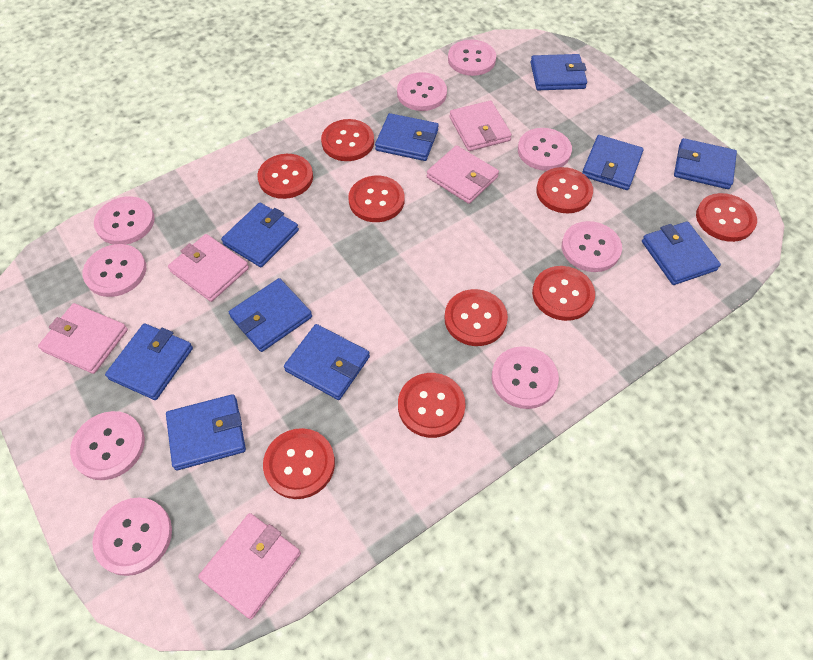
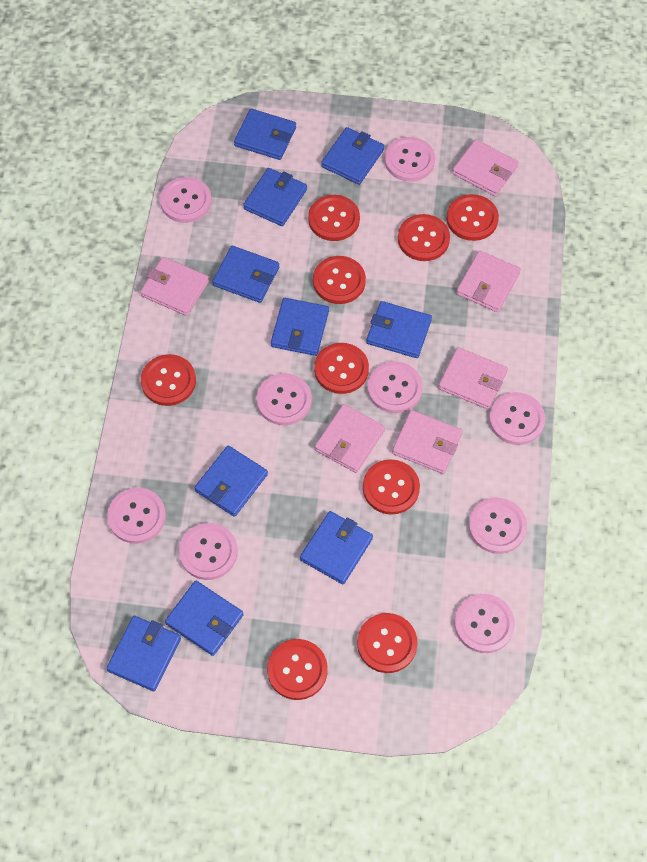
pink wallet: [38,303,128,374] [168,234,249,302] [198,513,301,619] [427,145,499,204] [449,101,512,151] = 5 -> [140,257,209,316] [315,404,385,473] [392,410,462,474] [438,347,508,409] [452,139,519,196] [456,251,521,312] = 6

